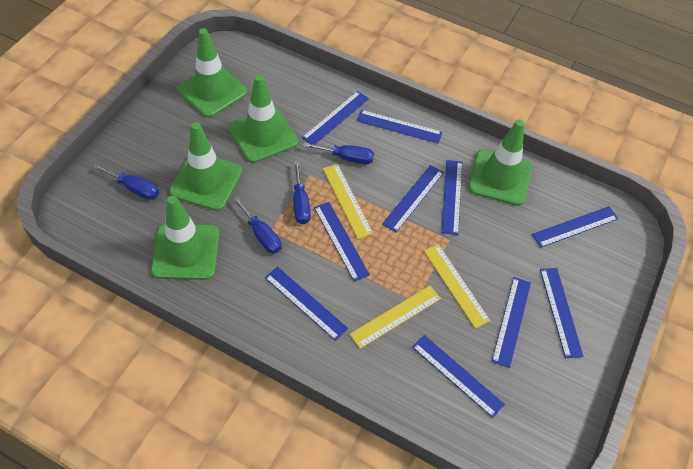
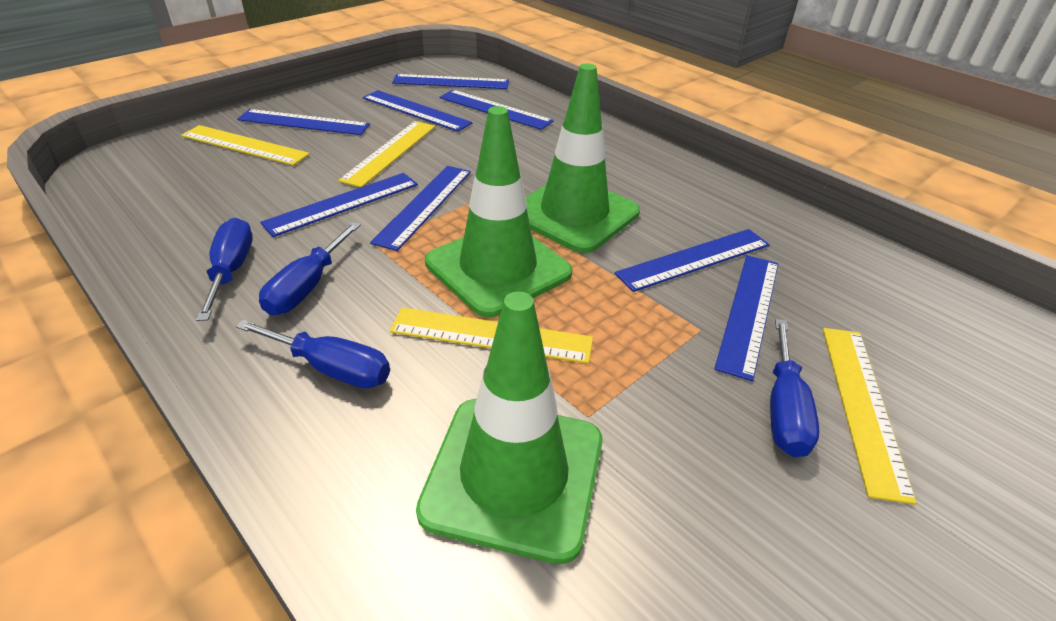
blue ruler: [265,266,349,341] [302,91,369,145] [314,202,370,281] [357,110,442,144] [382,165,444,233] [412,335,505,418] [441,160,463,235] [492,277,531,368] [532,206,618,248] [540,268,584,358] = 10 -> [237,109,370,135] [260,173,418,237] [363,90,472,132] [370,166,471,251] [392,74,509,89] [439,90,554,130] [615,229,770,292] [714,255,778,381] = 8
green traffic cone: [151,196,220,280] [169,122,242,211] [177,28,247,118] [229,74,298,163] [468,120,532,206] = 5 -> [416,291,603,564] [425,106,572,317] [525,64,640,253] = 3
yellow ruler: [323,164,373,239] [349,286,441,349] [424,244,490,328] = 3 -> [181,125,310,166] [338,121,435,187] [390,307,593,364] [823,328,917,505] = 4

